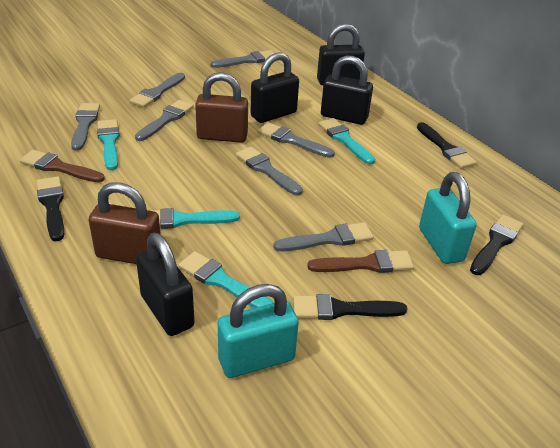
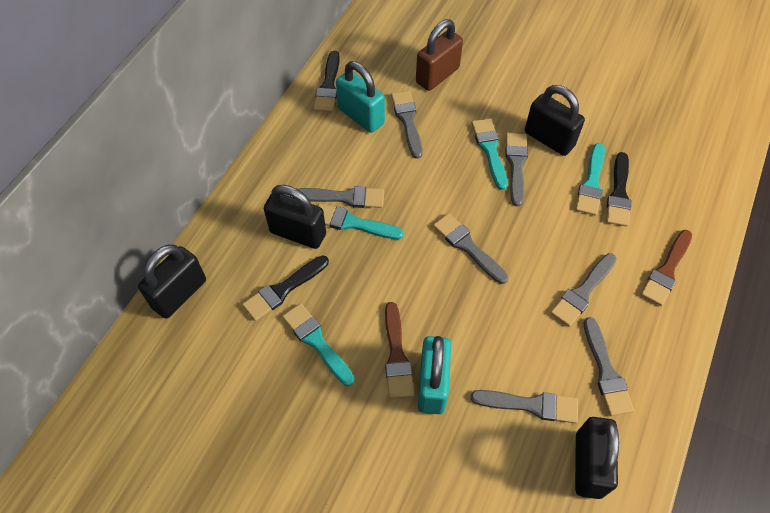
black brush: [36,176,64,241] [293,294,407,320] [417,122,477,169] [470,215,524,275] = 4 -> [242,255,329,321] [314,51,340,113] [606,152,632,227] = 3
brown padlock: [89,183,161,264] [195,72,248,143] = 2 -> [416,19,463,91] = 1

